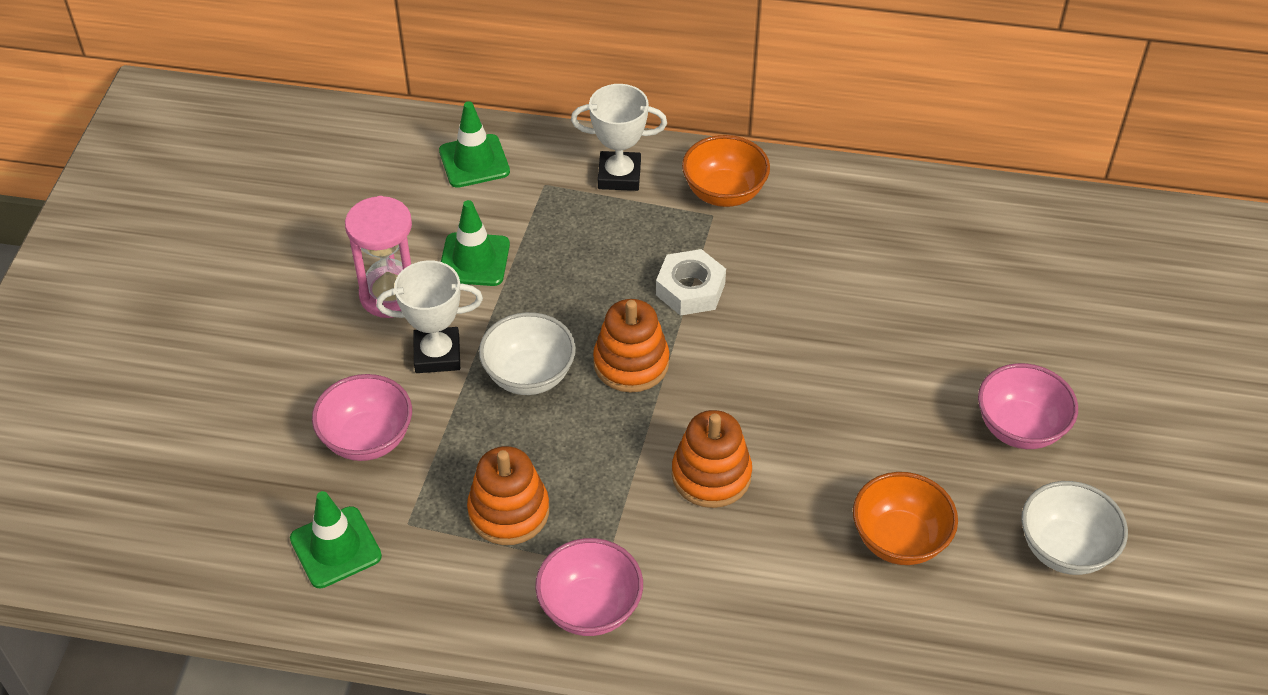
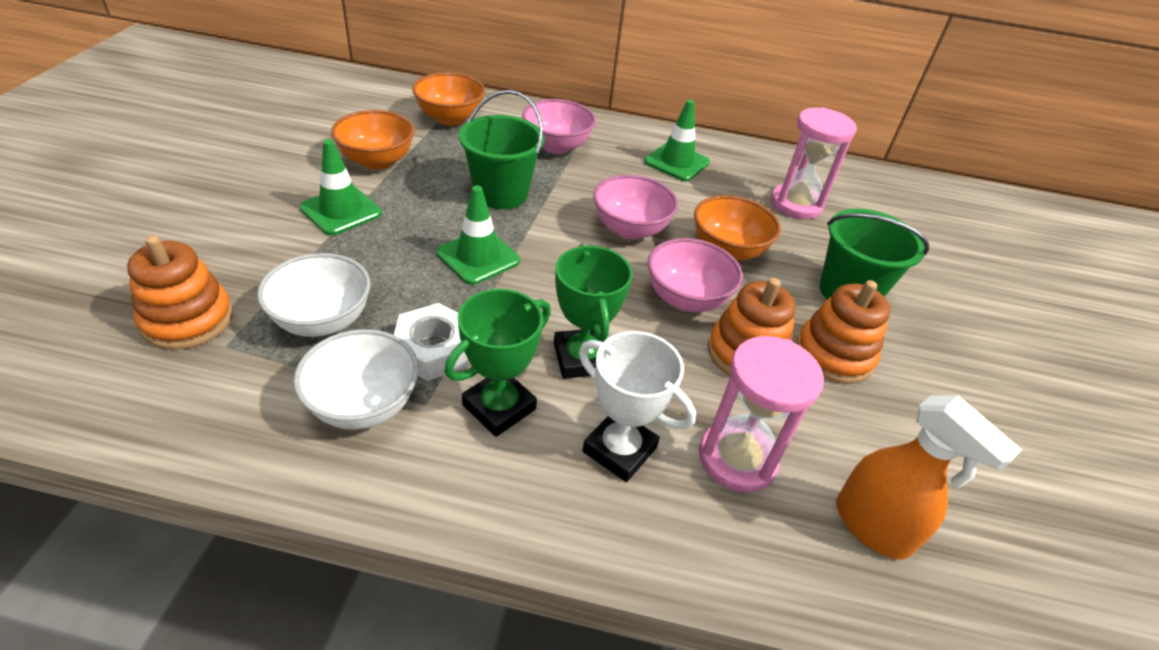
green bucket: none = 0 -> [459,90,545,209] [820,209,929,299] = 2
green trophy: none = 0 -> [445,289,551,437] [554,244,633,379] = 2
orange bowl: [682,135,770,207] [853,472,958,565] = 2 -> [331,110,414,170] [412,72,485,125] [694,195,781,261] = 3
orange spray bottle: none = 0 -> [836,395,1022,560] = 1
pink hourglass: [345,196,412,318] = 1 -> [699,336,824,493] [771,107,857,219] = 2
white trophy: [376,260,483,373] [571,84,667,191] = 2 -> [579,331,696,482] = 1

